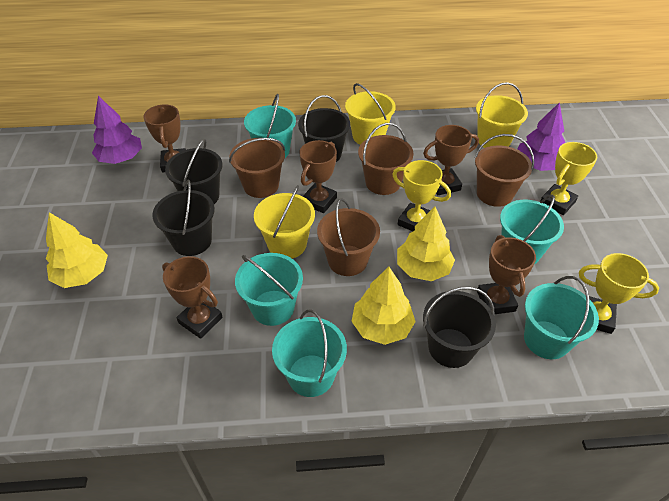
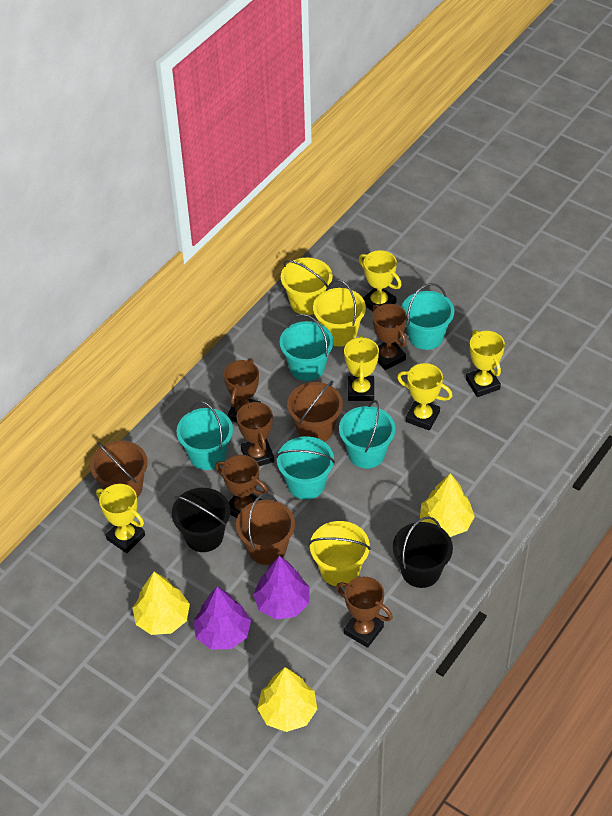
black bucket: [152,179,215,256] [165,139,223,204] [298,95,350,162] [423,287,496,368] = 4 -> [172,488,230,552] [393,517,453,588] = 2
brown bucket: [229,138,285,198] [317,198,380,276] [358,123,413,195] [475,134,534,207] = 4 -> [90,441,148,498] [236,493,295,565] [287,381,343,442] = 3
yellow trophy: [392,160,451,231] [541,142,597,215] [579,253,659,334] = 3 -> [96,484,145,553] [344,335,379,401] [359,250,402,311] [397,363,452,430] [466,330,505,397] = 5

